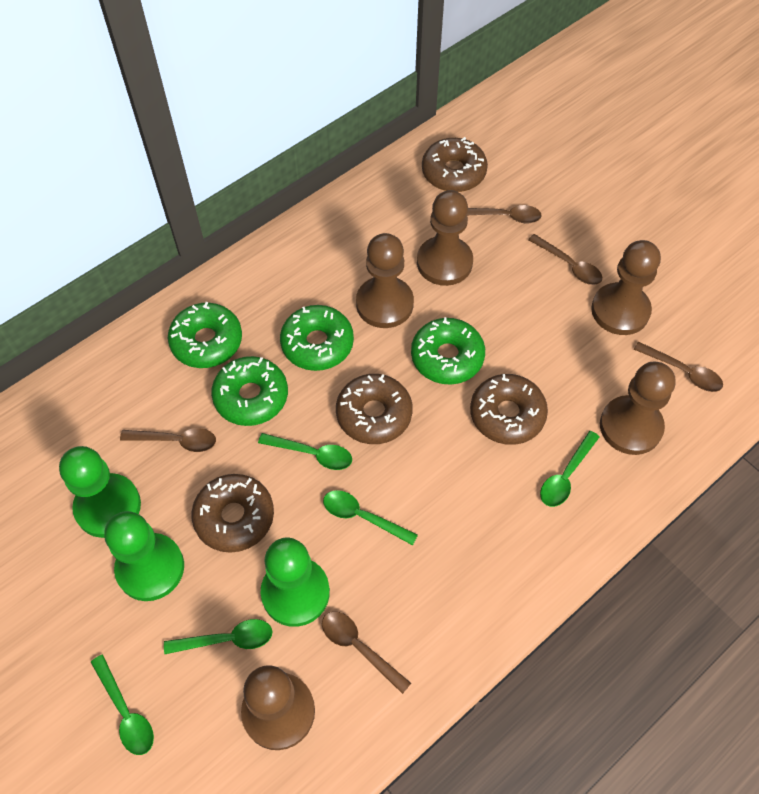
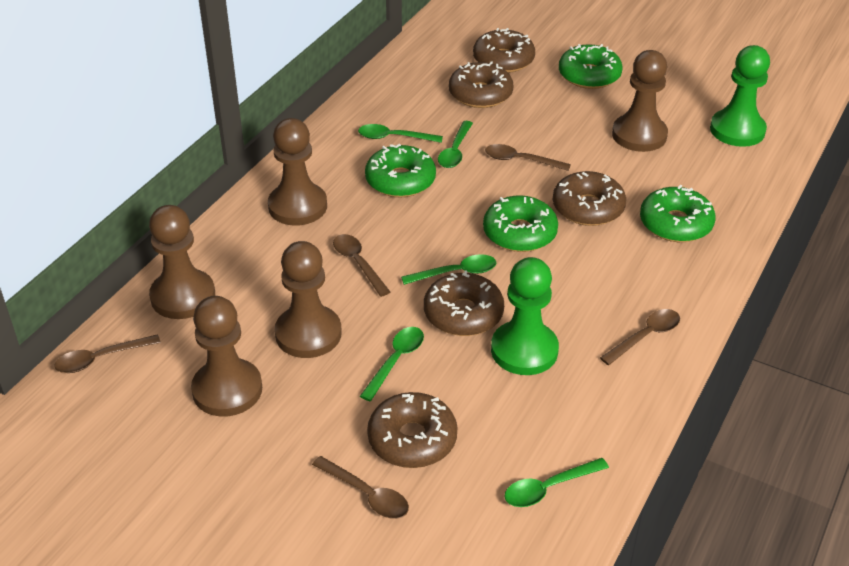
brown donut: [191,474,274,553] [336,374,413,444] [422,137,488,192] [470,374,548,445] = 4 -> [367,392,457,468] [424,270,504,336] [449,61,513,108] [473,28,535,73] [553,171,626,226] = 5
green pawn: [59,446,141,538] [104,511,184,601] [260,538,330,627] = 3 -> [491,257,559,375] [710,45,770,147] = 2

